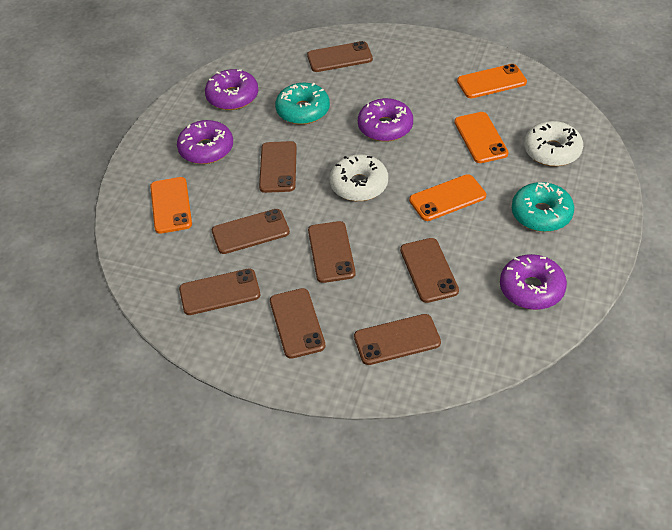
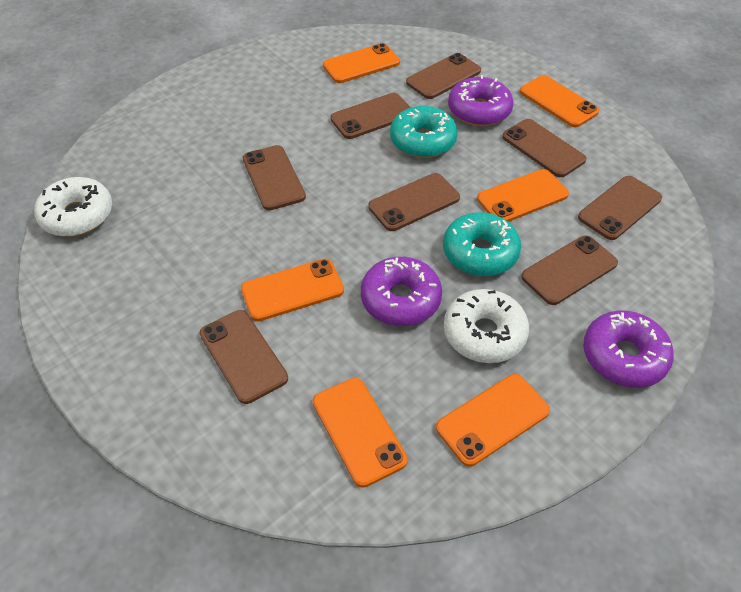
orange phone: [150,177,192,234] [409,174,486,221] [454,112,509,163] [457,64,527,98] = 4 -> [241,259,344,321] [313,378,408,488] [323,43,400,83] [436,374,550,467] [477,169,569,222] [520,75,599,127] = 6
purple donut: [177,120,233,164] [205,69,258,110] [358,98,413,142] [500,254,567,310] = 4 -> [361,257,442,326] [448,75,513,126] [583,311,674,388] = 3

